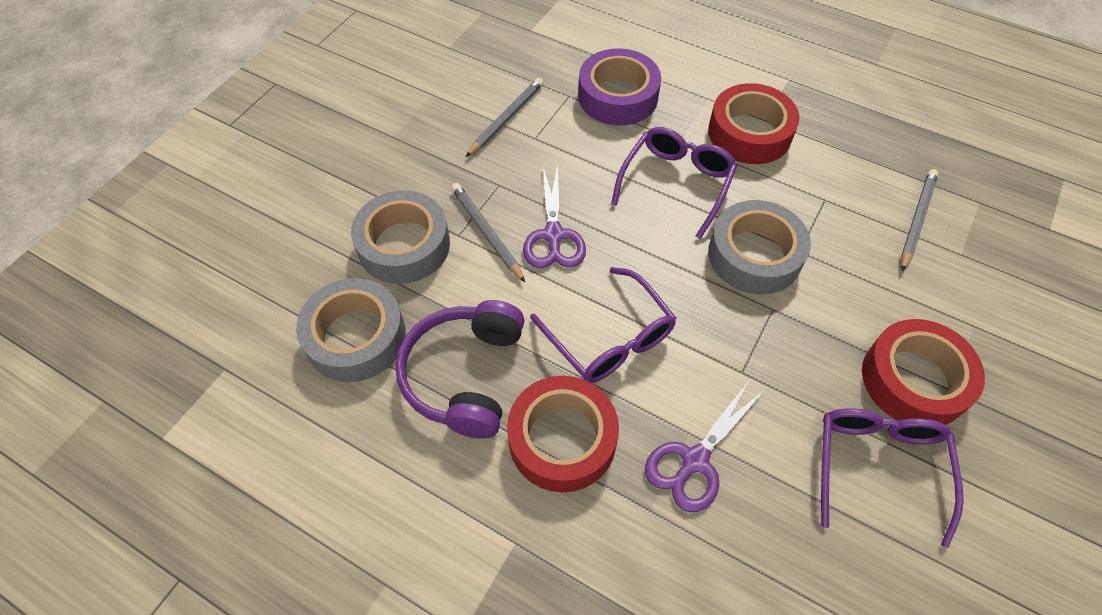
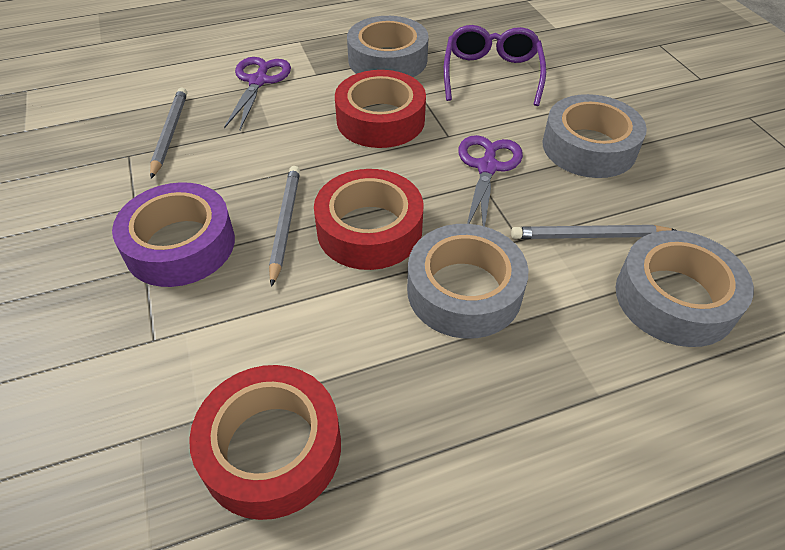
grey tape: [296,278,406,382] [351,190,450,284] [708,200,811,295] = 3 -> [347,16,429,77] [407,224,528,339] [543,94,647,178] [616,230,754,347] = 4
purple glasses: [530,267,676,383] [611,127,737,239] [821,408,964,548] = 3 -> [444,25,546,106] = 1
purple headphones: [395,300,525,439] = 1 -> none = 0

